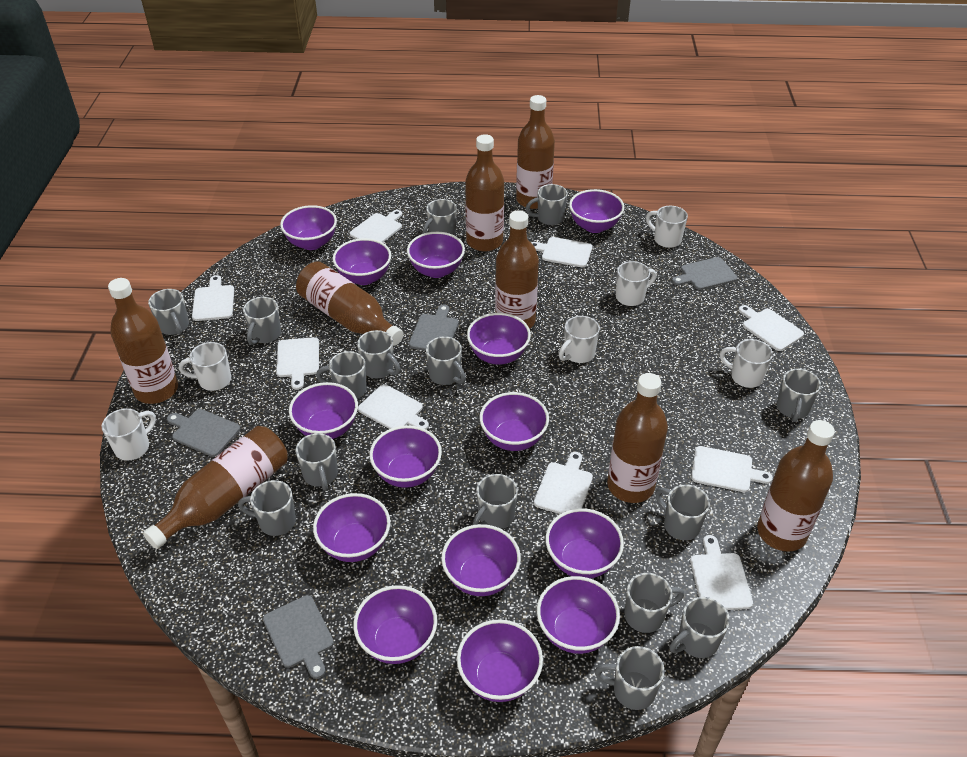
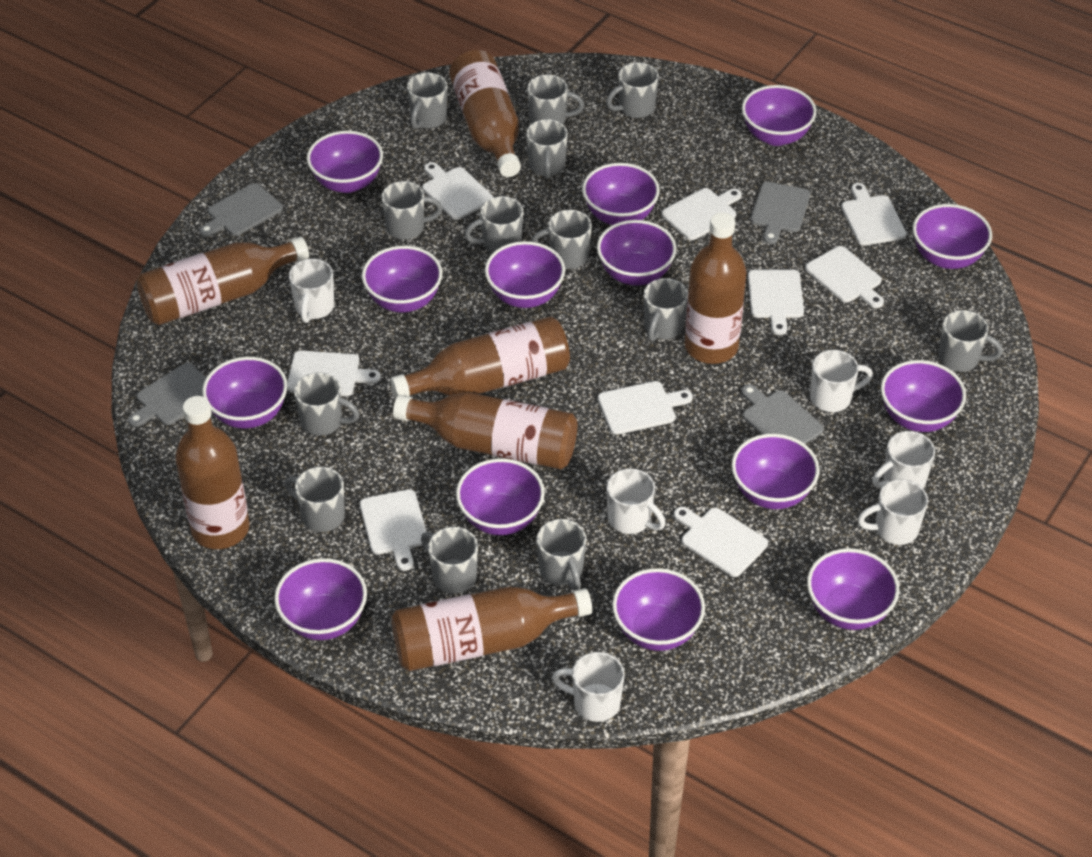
brown bottle: [108,278,178,404] [143,426,287,549] [296,261,404,346] [465,134,504,251] [495,210,539,329] [516,95,555,209] [607,373,668,503] [757,420,835,552] = 8 -> [137,237,309,325] [175,396,250,549] [390,316,570,398] [391,586,592,671] [393,392,577,469] [449,50,521,177] [685,212,747,364] = 7
grey mug: [148,289,189,335] [238,480,296,536] [243,297,281,345] [296,433,338,491] [316,351,367,399] [357,330,400,378] [423,199,457,236] [426,336,466,385] [473,474,518,529] [525,184,568,225] [594,646,664,710] [624,573,684,633] [655,485,710,540] [669,597,730,658] [777,369,821,422] = 15 -> [285,467,345,532] [294,372,359,436] [381,181,443,240] [407,73,447,129] [421,527,478,594] [464,196,523,253] [526,119,568,179] [527,75,584,124] [531,210,592,269] [537,519,586,590] [606,62,659,118] [644,278,688,341] [938,310,1003,372] = 13

